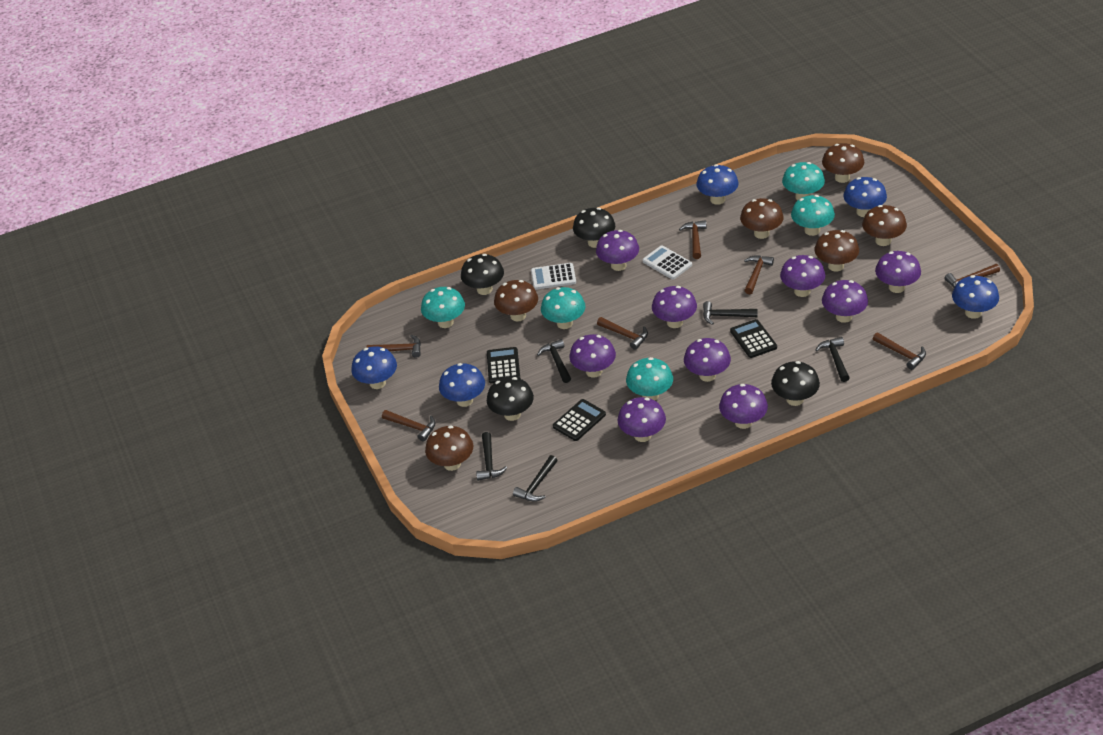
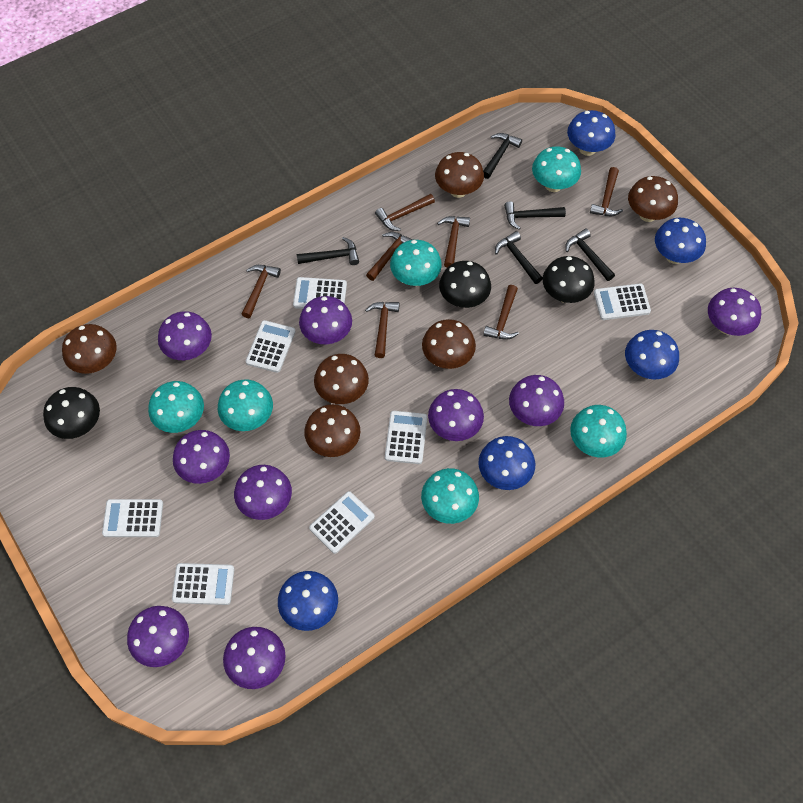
black calculator: [487,347,520,384] [553,399,606,441] [730,319,777,358] = 3 -> none = 0
black mushroom: [461,254,504,295] [487,377,534,421] [573,207,615,248] [771,361,820,406] = 4 -> [43,387,100,439] [439,261,491,308] [543,256,595,303] = 3
turquoise mushroom: [421,287,465,328] [541,287,585,329] [626,357,673,400] [782,162,825,200] [791,195,835,236] = 5 -> [148,381,204,433] [218,380,273,431] [390,240,442,286] [421,468,479,524] [532,146,581,192] [570,405,627,457] = 6
white calculator: [531,263,576,290] [643,245,692,280] = 2 -> [102,499,163,537] [172,563,234,605] [246,320,296,373] [293,277,347,309] [309,491,375,554] [385,411,427,464] [594,283,651,320] = 7

